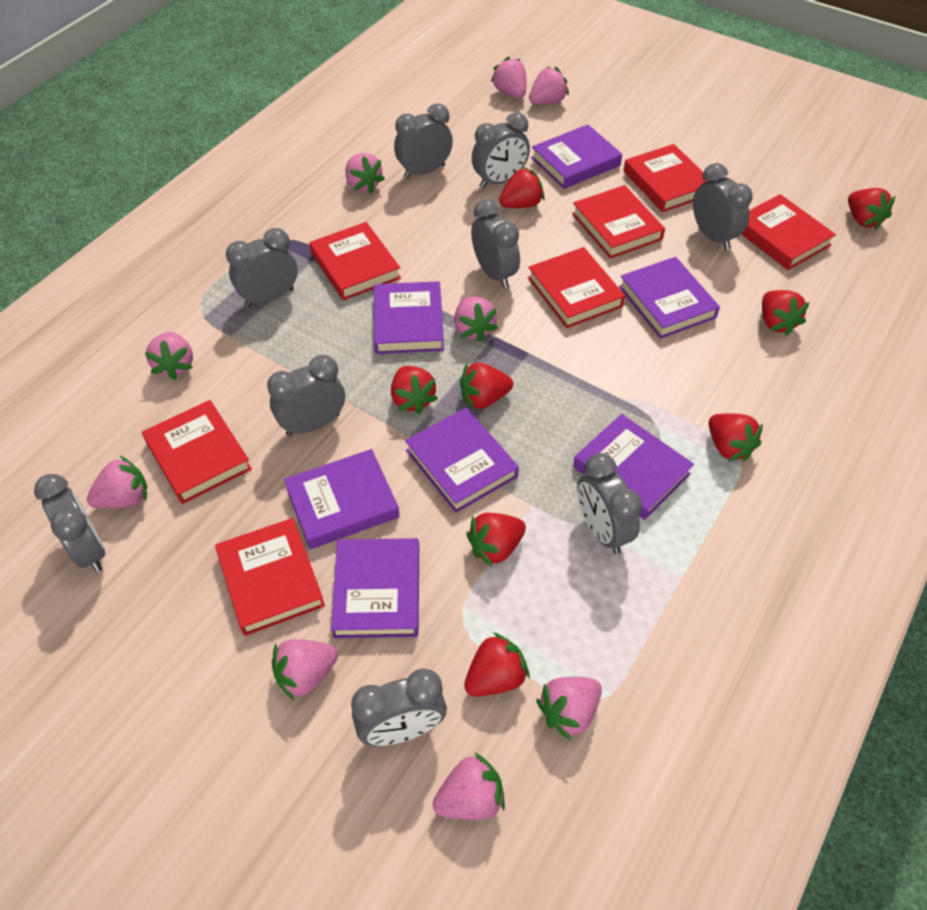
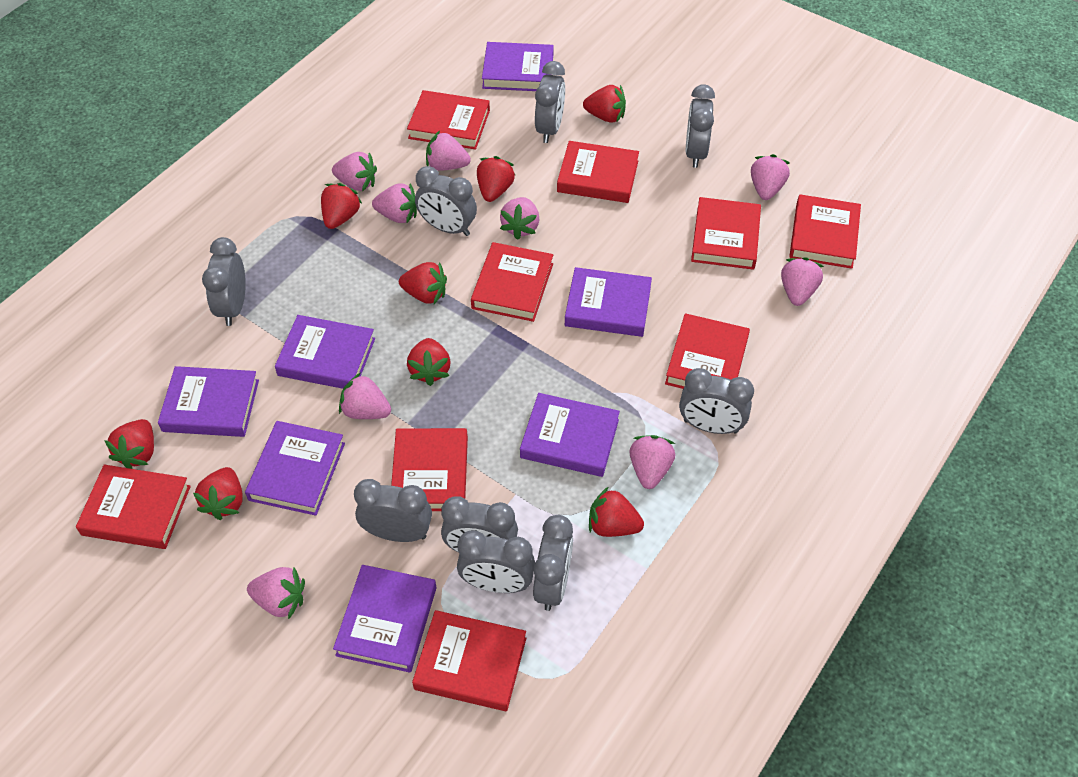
red book: [142,400,252,504] [215,518,325,636] [309,222,401,300] [528,247,625,328] [572,185,665,259] [623,144,709,212] [741,194,836,270] = 7 -> [76,465,191,549] [391,428,468,511] [407,90,490,149] [412,610,526,711] [471,242,553,322] [557,141,639,203] [665,313,750,389] [691,197,761,270] [789,194,861,269] = 9

